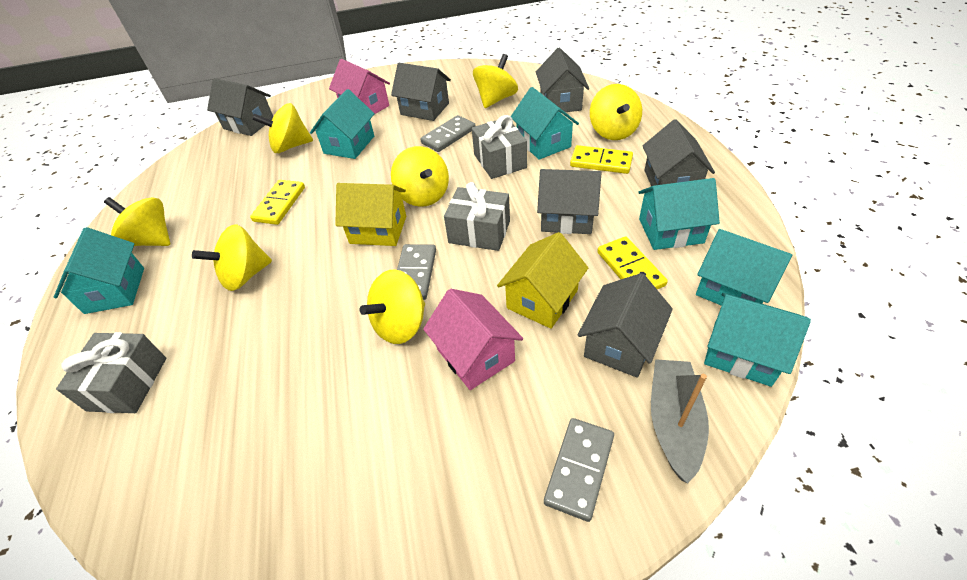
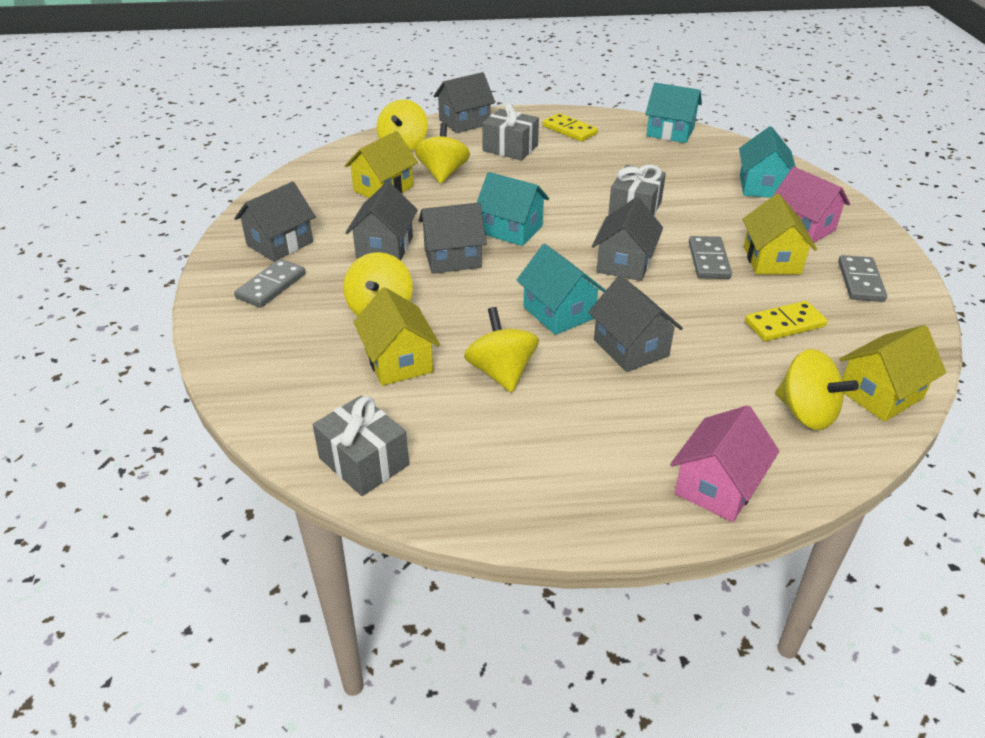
grey boat: [651,359,709,484] = 1 -> none = 0
turquoise house: [54,227,144,314] [310,89,375,159] [511,87,579,160] [638,178,720,250] [696,229,792,306] [704,293,811,387] = 6 -> [477,172,549,246] [517,244,606,335] [645,83,702,143] [739,126,796,198] = 4
yellow domino: [250,180,305,225] [570,145,633,174] [597,236,668,289] = 3 -> [543,113,598,142] [745,301,827,341] = 2
yellow house: [335,183,406,246] [497,232,588,329] = 2 -> [344,131,418,198] [353,287,440,386] [742,194,817,275] [839,325,946,422] = 4
yellow spinning top: [104,197,170,246] [192,224,272,291] [252,103,313,153] [360,269,425,344] [391,146,449,207] [473,54,518,108] [590,84,642,140] = 7 -> [343,252,413,316] [377,99,428,151] [414,123,470,184] [464,307,539,392] [775,349,859,430] = 5

